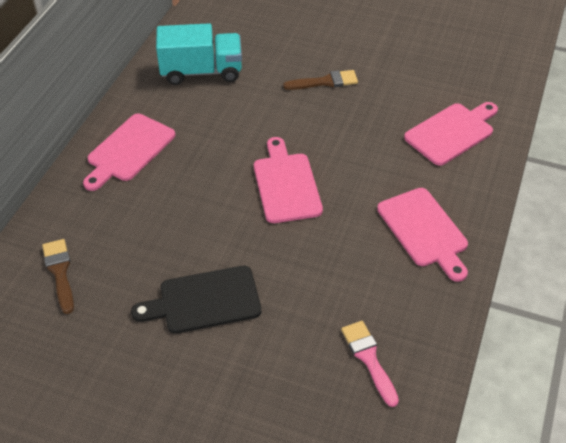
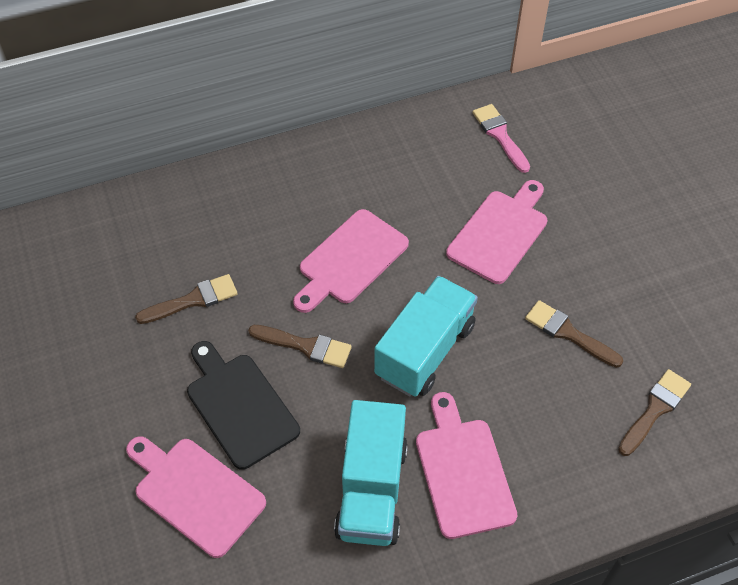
brown brush: [42,239,74,314] [283,70,358,90] = 2 -> [135,274,238,324] [248,325,352,368] [525,300,623,368] [618,369,691,456] = 4
turquoise truck: [156,23,242,85] = 1 -> [334,400,408,546] [374,276,478,396] = 2

